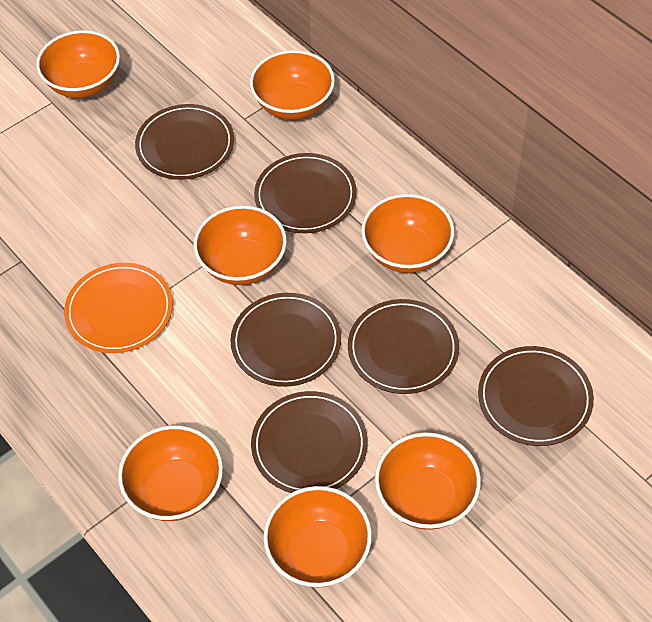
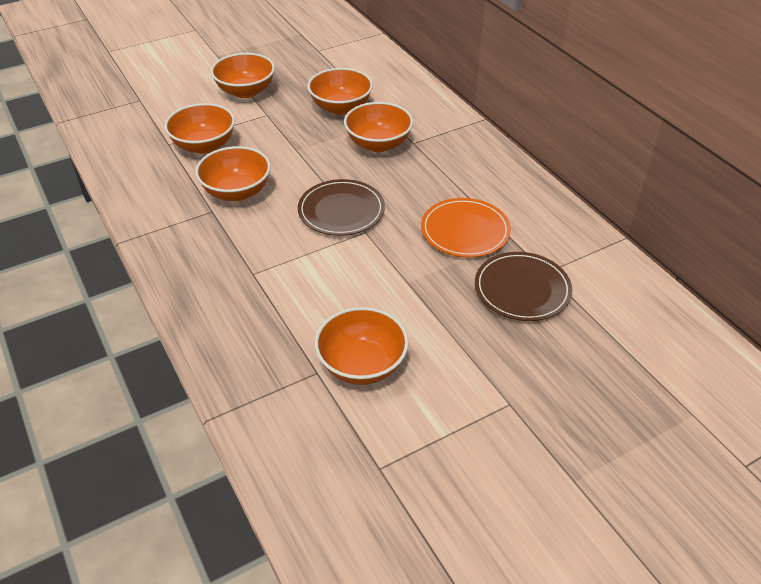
brown plate: [135,104,234,180] [231,293,341,387] [251,391,368,493] [254,153,357,234] [348,299,459,394] [478,346,594,446] = 6 -> [298,179,385,236] [475,252,572,321] = 2
orange bowl: [36,30,120,98] [118,425,223,521] [194,205,287,285] [250,50,335,120] [263,486,372,587] [361,194,454,273] [375,432,481,530] = 7 -> [164,103,235,154] [195,146,271,201] [211,53,275,98] [307,68,373,115] [315,307,409,385] [344,102,413,152] = 6

